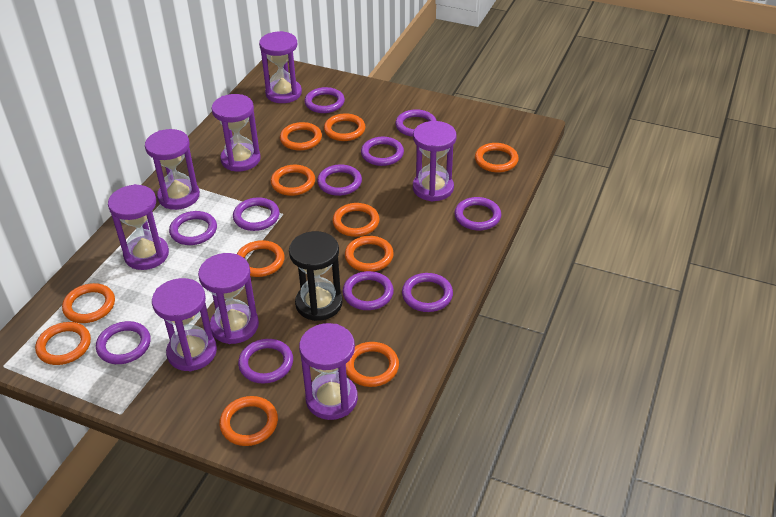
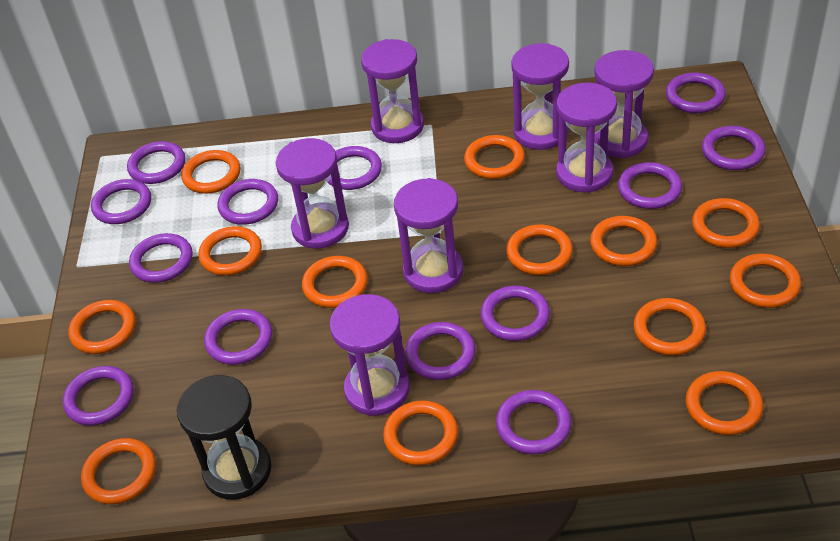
orange ring: [35,322,91,365] [62,283,115,323] [219,396,278,446] [237,240,285,277] [271,165,315,196] [280,122,322,151] [324,113,366,141] [333,203,380,237] [345,236,394,272] [346,342,399,387] [475,143,519,172] = 11 -> [68,300,136,354] [81,438,156,504] [181,150,240,194] [198,226,262,276] [302,256,368,308] [383,401,458,465] [464,135,525,179] [506,225,573,275] [590,216,657,266] [634,298,706,355] [686,371,763,435] [692,198,760,248] [730,254,801,308] = 13
purple hourglass: [108,184,169,270] [145,129,200,210] [152,278,217,371] [198,253,259,344] [212,94,261,171] [259,31,302,103] [299,323,358,420] [413,121,457,202] = 8 -> [276,138,349,249] [330,294,410,416] [361,39,424,143] [394,178,463,293] [511,43,569,150] [556,83,617,193] [594,50,654,158] = 7
purple ring: [96,321,151,364] [169,211,217,245] [233,197,280,231] [238,339,293,384] [304,87,345,113] [317,164,362,196] [343,271,394,310] [361,137,404,166] [395,109,436,137] [402,273,453,312] [454,197,501,231] = 11 -> [63,366,134,426] [91,179,151,224] [127,141,185,184] [129,233,193,283] [204,309,272,365] [217,179,278,225] [327,146,382,190] [405,322,475,380] [480,286,550,341] [496,390,571,454] [618,162,682,209] [666,72,726,113] [702,126,765,170] = 13

